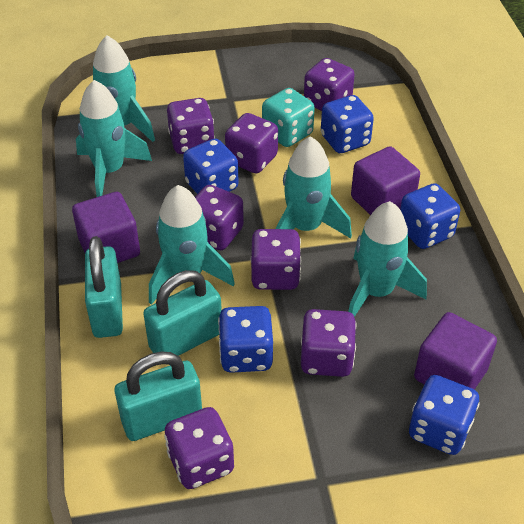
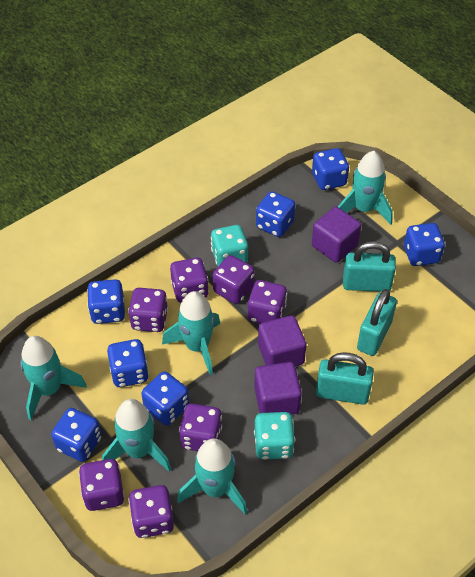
blue dice: [183,139,239,194] [218,306,273,373] [321,95,374,153] [400,183,460,249] [409,375,480,455] = 5 -> [51,408,102,462] [87,279,125,324] [107,339,149,387] [141,371,189,425] [256,191,295,237] [312,148,349,190] [404,223,445,266] = 7
turquoise dice: [262,88,315,147] = 1 -> [211,225,248,266] [254,412,295,460] = 2

